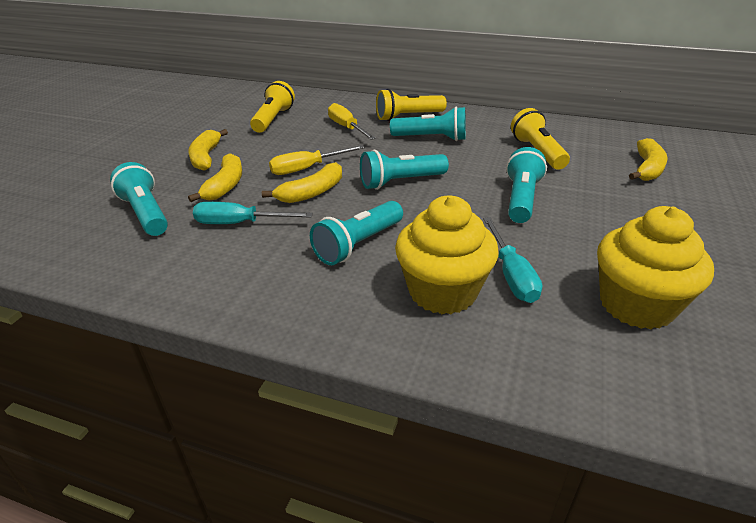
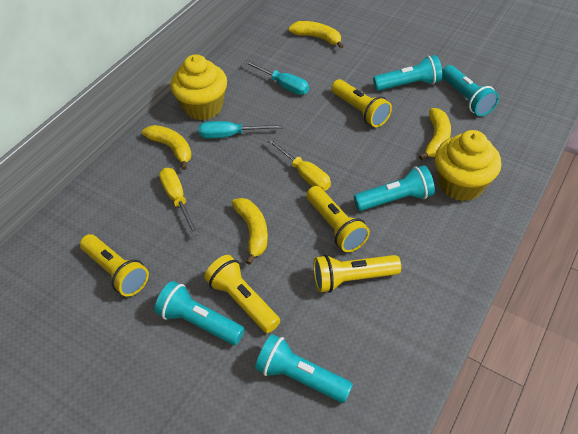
yellow flashlight: [250,81,295,133] [376,89,447,121] [511,108,570,170] = 3 -> [80,234,149,297] [204,255,280,333] [306,186,370,252] [313,255,401,293] [331,79,392,127] = 5

